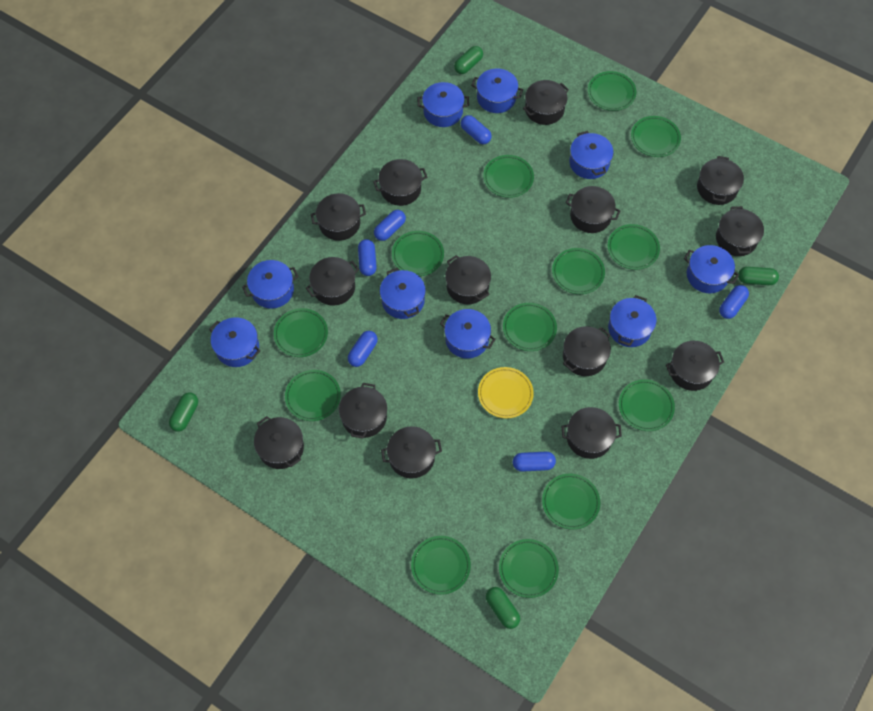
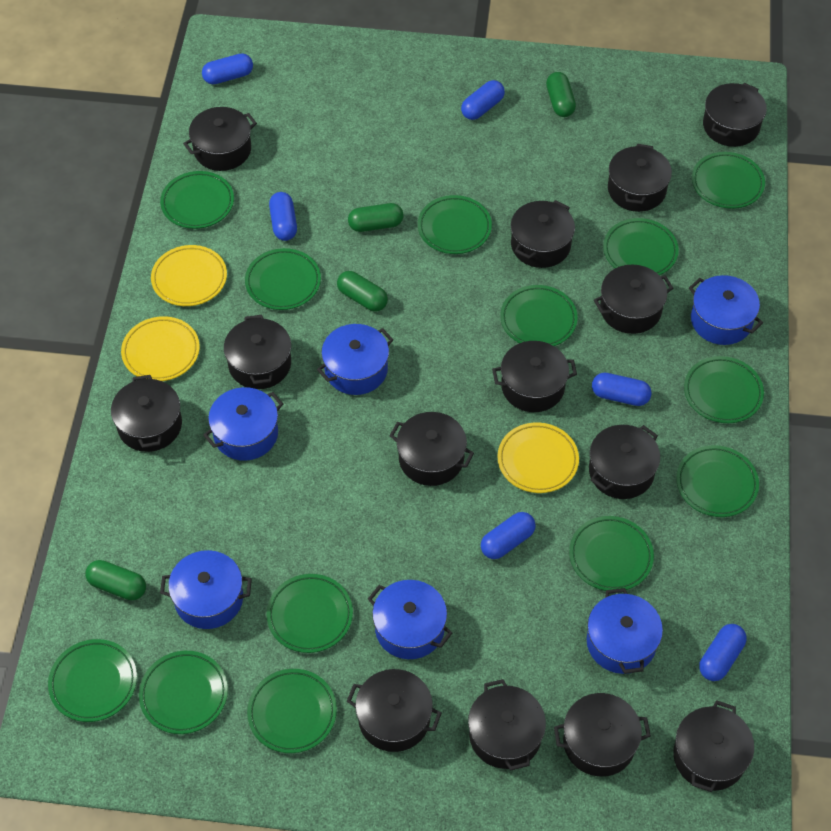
blue pot: [209,317,260,367] [242,260,299,309] [380,268,426,319] [418,82,469,127] [440,309,495,358] [471,69,523,113] [569,131,614,179] [608,295,656,347] [684,245,739,293] = 9 -> [160,550,252,629] [203,387,283,461] [317,324,394,395] [368,580,452,659] [587,588,663,674] [689,275,763,345] = 6
yellow plate: [478,367,534,419] = 1 -> [121,316,200,381] [151,245,227,306] [497,422,579,493] = 3

